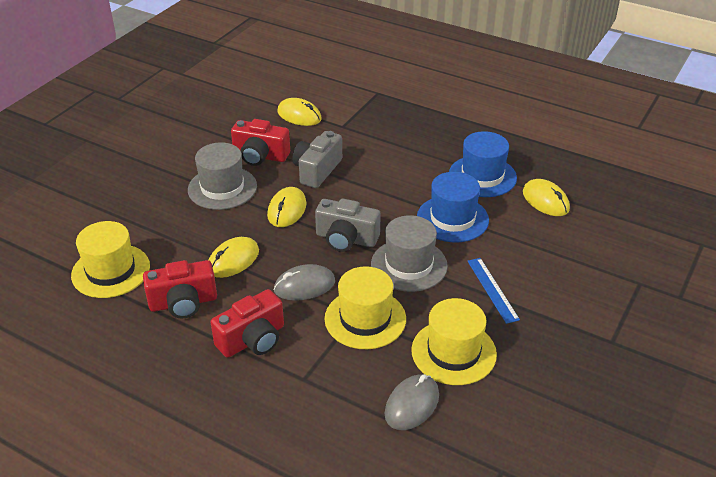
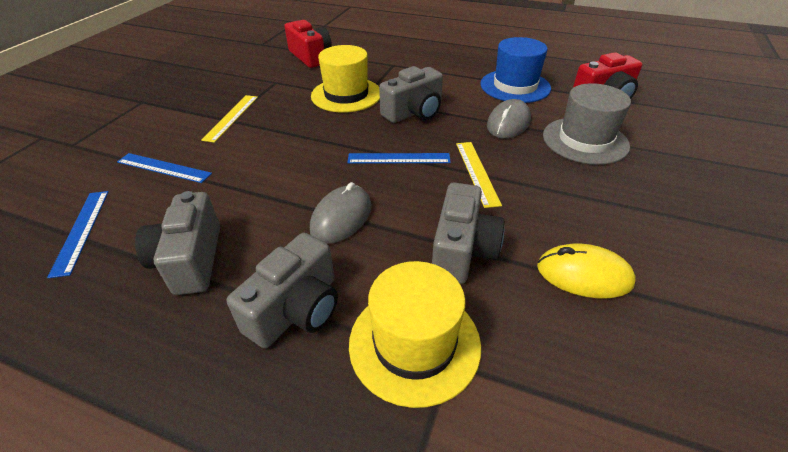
blue hat: [417,172,489,242] [449,131,517,197] = 2 -> [480,37,551,103] = 1
blue ruler: [467,258,520,324] = 1 -> [47,191,109,278] [117,153,212,183] [347,153,451,163] = 3
grey camera: [292,131,342,188] [315,199,381,252] = 2 -> [135,191,220,295] [226,233,338,348] [379,66,443,123] [432,182,505,284] = 4
grey hat: [188,142,257,210] [371,215,448,292] = 2 -> [543,83,631,165] = 1
red camera: [143,260,217,318] [211,289,284,358] [231,119,290,166] = 3 -> [285,20,332,68] [573,52,642,99] = 2
yellow hat: [71,221,150,298] [324,266,406,349] [411,298,497,385] = 3 -> [311,45,380,113] [349,261,481,408] = 2
yellow mouse: [209,237,259,278] [267,187,306,227] [277,98,322,126] [523,179,570,216] = 4 -> [537,244,636,298] = 1
yellow ruler: none = 0 -> [201,95,258,143] [456,142,502,208] = 2

